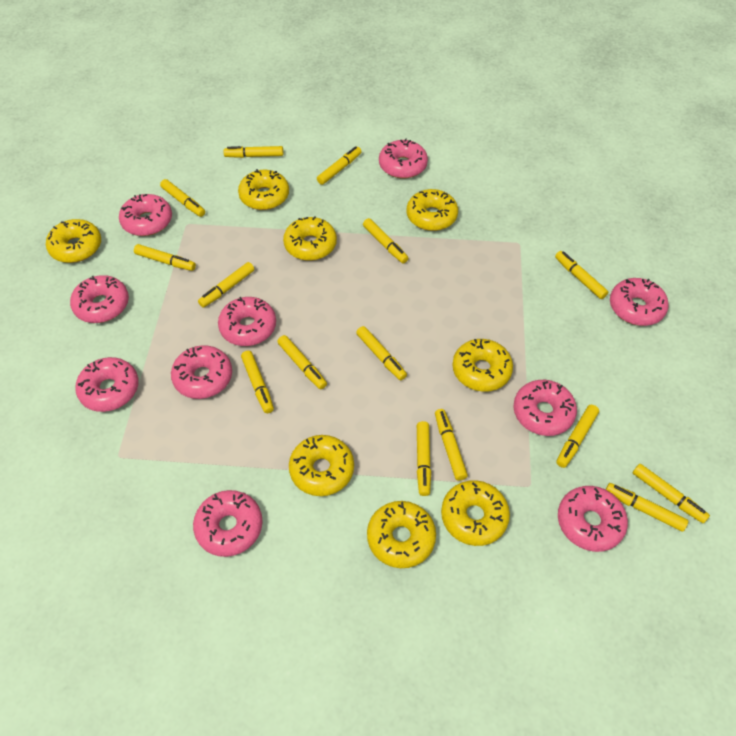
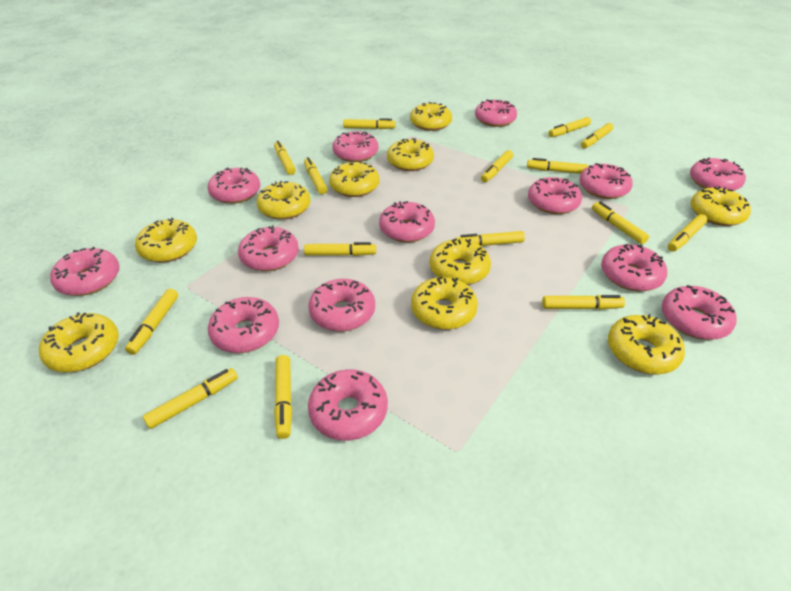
pink donut: [70,275,129,323] [75,357,139,412] [119,194,172,236] [171,345,232,399] [193,490,263,557] [218,297,276,346] [379,138,428,179] [513,380,577,436] [558,486,628,552] [610,278,669,326] = 10 -> [50,247,119,296] [207,167,260,204] [208,297,279,353] [238,225,299,271] [308,279,375,331] [308,369,388,441] [332,131,379,162] [379,201,435,243] [475,99,517,127] [528,177,582,214] [579,163,633,199] [601,244,667,291] [662,285,737,340] [690,158,746,191] = 14
yellow donut: [46,219,101,263] [238,169,289,210] [283,216,337,261] [289,435,354,496] [367,501,436,568] [407,189,458,231] [441,480,510,546] [452,339,513,392] = 8 -> [39,312,119,372] [135,218,197,263] [257,181,311,220] [329,161,379,197] [387,138,434,171] [410,102,452,131] [411,277,478,330] [430,239,491,285] [608,314,685,375] [691,186,751,226] = 10

